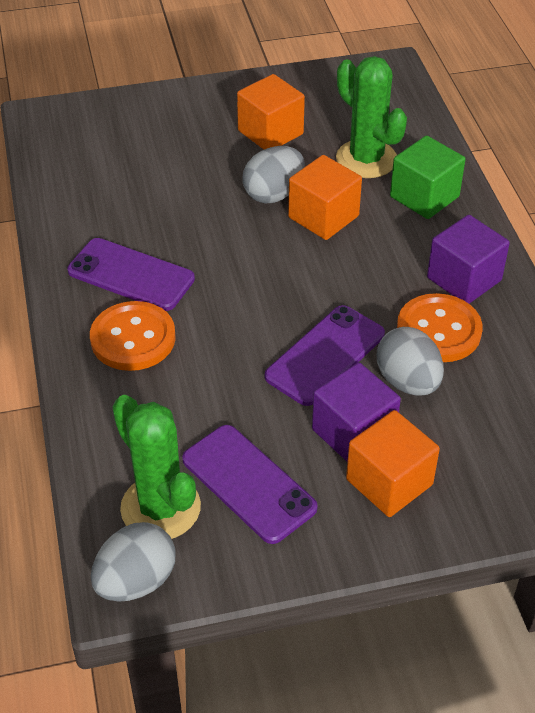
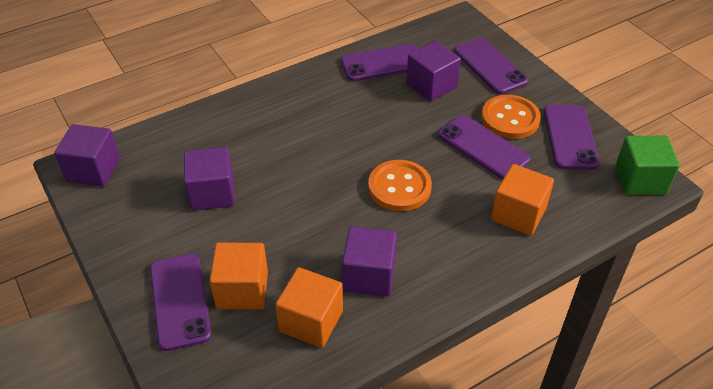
green cactus: [112,395,201,539] [336,56,407,178] = 2 -> none = 0
grey egg: [91,522,176,602] [242,146,305,204] [377,327,444,396] = 3 -> none = 0
purple cube: [312,362,401,462] [427,215,510,304] = 2 -> [54,124,120,187] [184,147,235,211] [342,227,397,296] [406,41,461,102] = 4
purple phone: [67,238,195,311] [182,425,318,544] [265,305,385,406] = 3 -> [150,254,212,351] [341,44,419,81] [438,115,530,179] [454,38,528,94] [544,105,600,169] = 5

